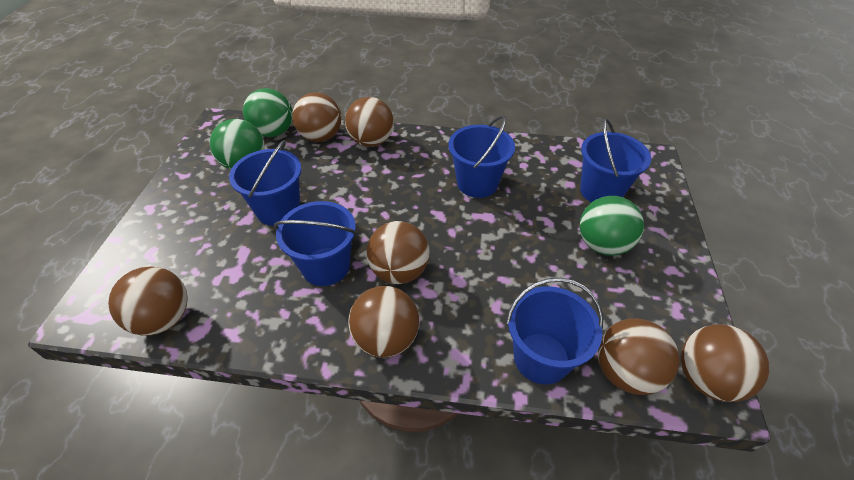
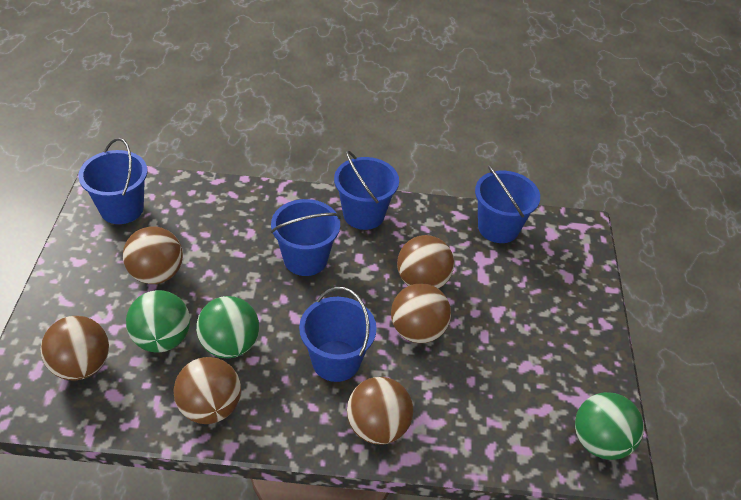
brown ball: [108,266,188,335] [292,92,342,142] [345,97,394,147] [348,286,419,358] [366,221,430,284] [598,318,680,395] [681,324,769,402] = 7 -> [41,316,109,381] [123,226,183,284] [173,357,241,424] [347,377,413,445] [391,283,451,343] [397,235,454,289] = 6

